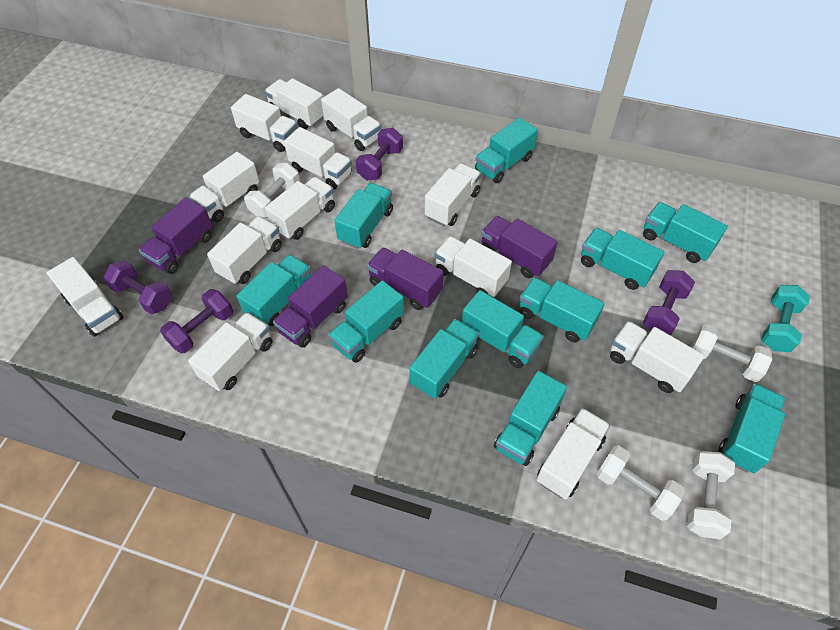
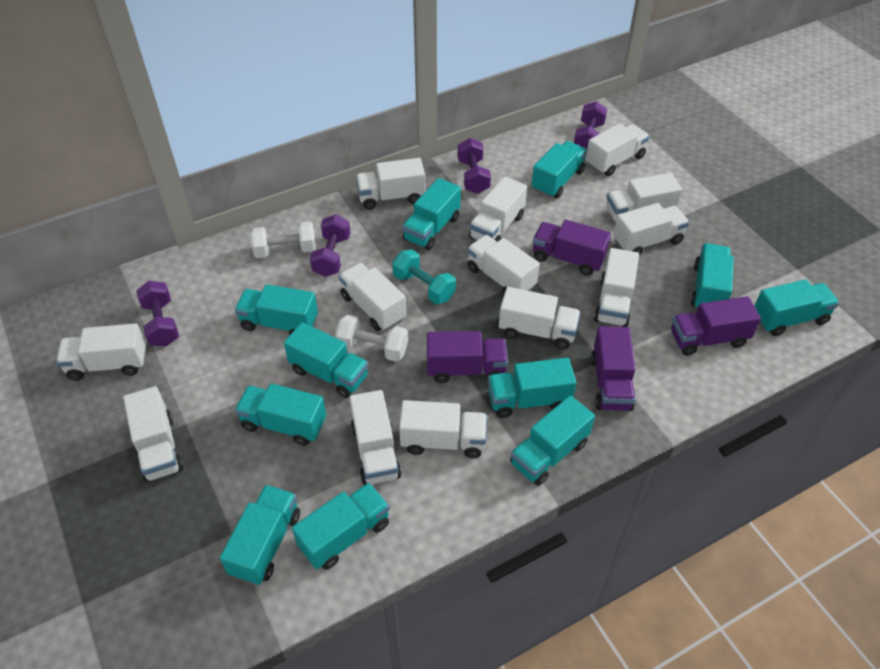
white dumbbell: [244,163,300,217] [596,445,685,521] [687,451,735,539] [691,324,772,382] = 4 -> [250,221,316,258] [335,315,408,362] = 2

